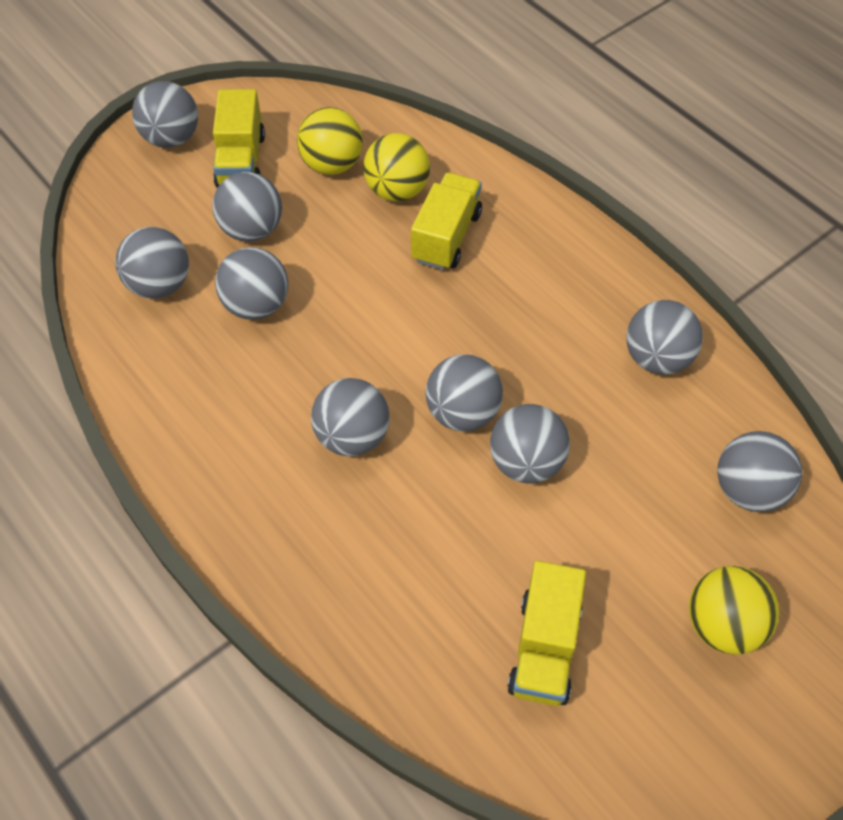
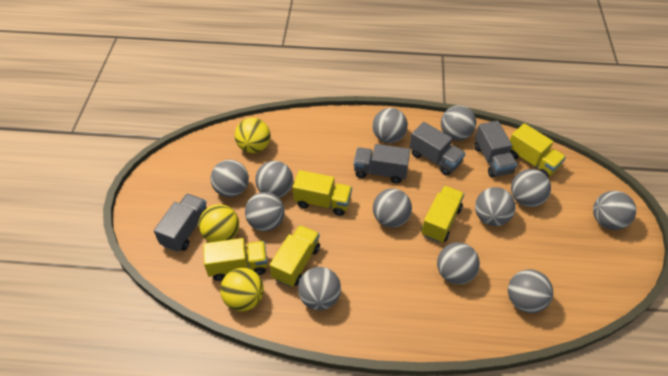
grey ball: [115,227,189,299] [132,81,198,148] [213,172,282,242] [215,247,288,320] [311,378,390,456] [426,354,503,432] [490,404,570,483] [626,300,703,375] [717,431,802,512] = 9 -> [211,160,249,197] [245,192,285,231] [255,161,293,198] [298,267,341,310] [372,108,408,143] [373,188,412,228] [437,242,480,284] [441,105,476,141] [475,187,516,226] [508,269,553,313] [511,169,551,207] [593,191,636,230] = 12
grey truck: none = 0 -> [154,193,207,252] [354,144,410,184] [410,122,466,176] [474,121,517,178] = 4
yellow truck: [213,89,265,188] [411,172,482,270] [507,561,586,706] = 3 -> [203,238,267,281] [270,225,320,287] [293,170,352,216] [421,186,464,243] [510,123,566,177] = 5

